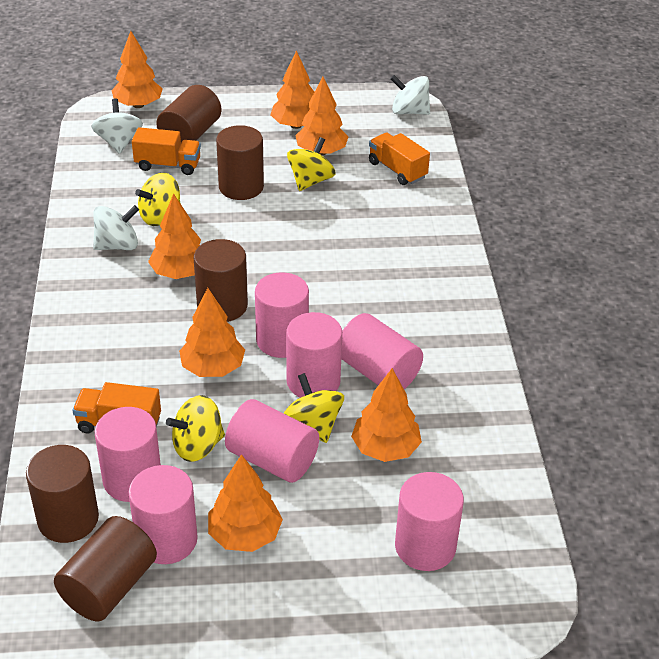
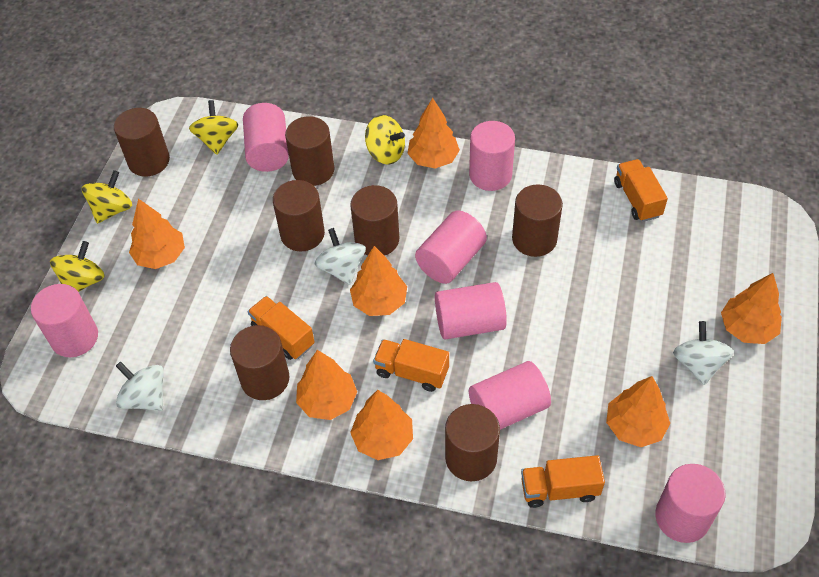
brown cylinder: [26,445,99,543] [54,516,157,621] [156,85,222,143] [194,239,248,322] [216,125,264,200] = 5 -> [114,108,170,176] [230,325,289,400] [273,180,325,252] [285,116,334,186] [350,185,399,256] [445,404,500,481] [512,184,563,257] = 7
orange truck: [72,382,161,433] [132,127,201,175] [369,133,430,185] = 3 -> [248,296,315,360] [373,339,449,392] [521,455,605,508] [614,159,668,222] = 4

